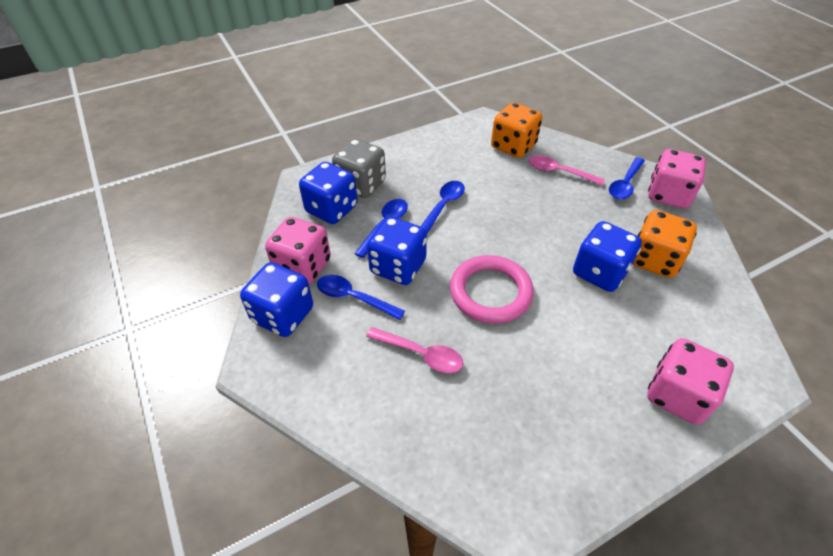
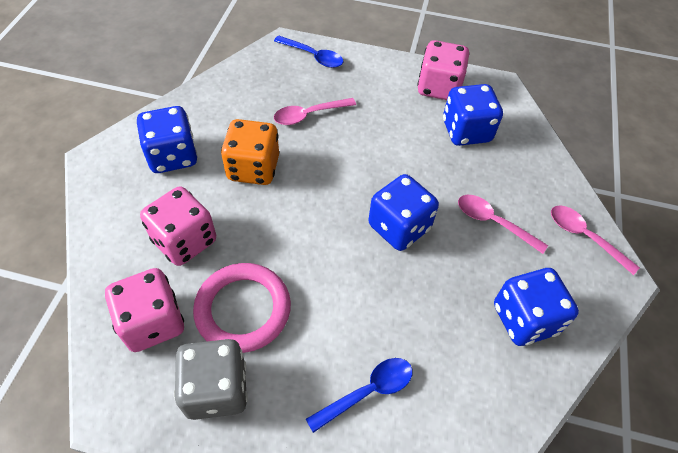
blue spoon: [317,275,405,320] [355,199,408,258] [421,181,465,234] [609,157,645,200] = 4 -> [274,36,343,68] [306,358,413,433] = 2
orange dice: [491,103,542,158] [633,210,697,278] = 2 -> [221,119,279,185] = 1
pink spoon: [366,327,463,373] [529,155,605,186] = 2 -> [274,98,356,125] [458,195,548,254] [551,205,640,275] = 3

